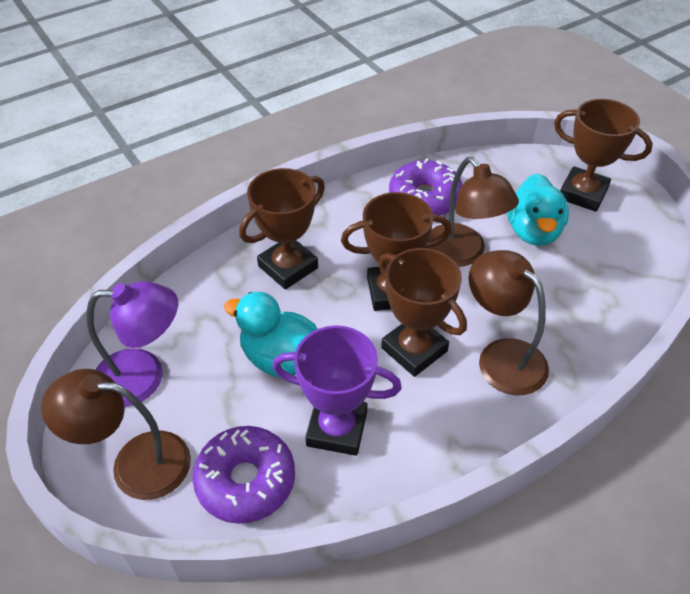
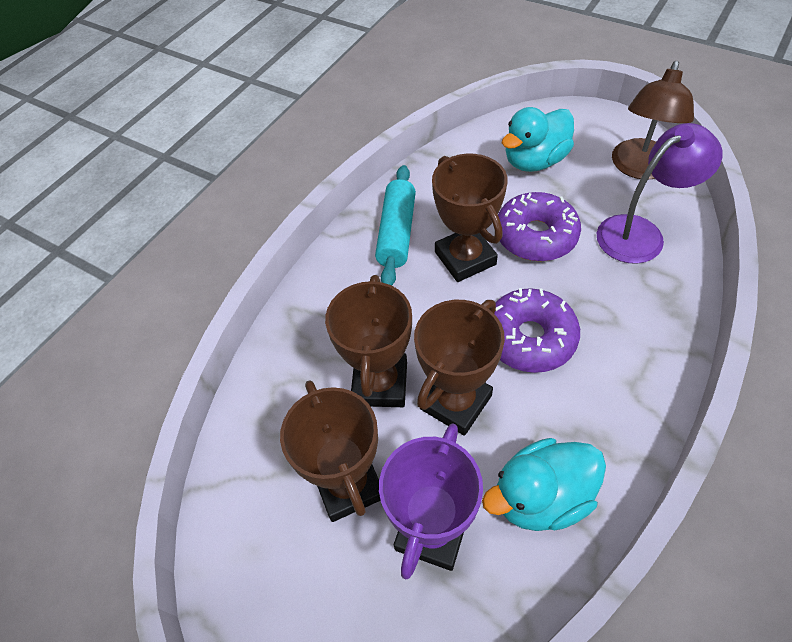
brown lamp: [41,369,191,500] [428,157,519,267] [469,250,549,395] = 3 -> [612,61,694,179] = 1
turquoise rolling pin: none = 0 -> [375,165,416,286] = 1

